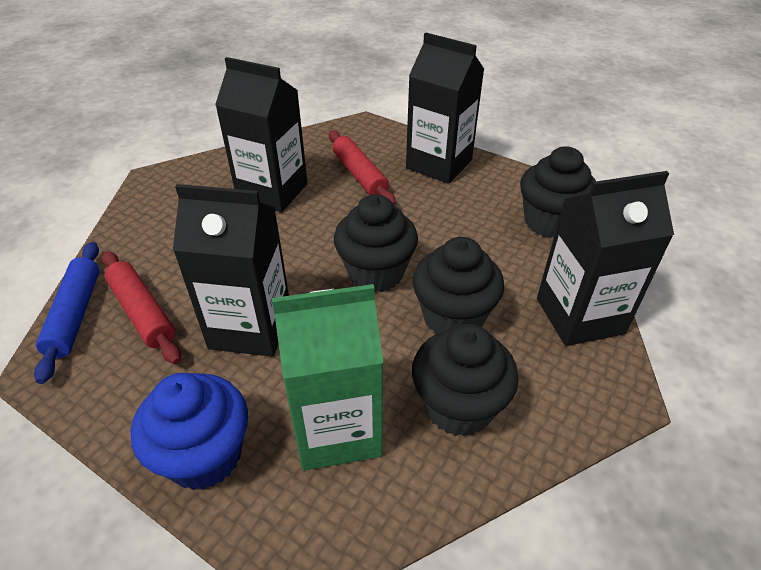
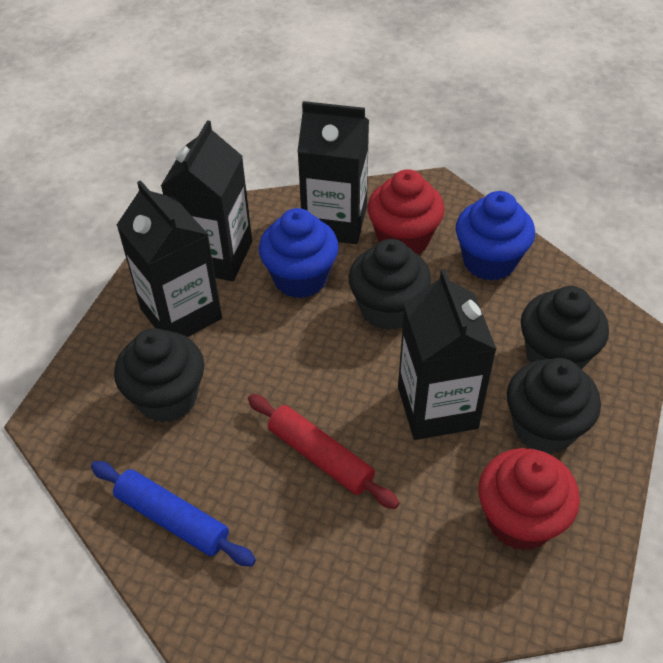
blue cupcake: [131,373,248,490] = 1 -> [259,208,339,298] [456,191,535,281] = 2
green carton: [272,284,384,471] = 1 -> none = 0
red cupcake: none = 0 -> [368,169,445,254] [478,448,580,550] = 2
red rolling pin: [102,251,181,365] [329,130,396,206] = 2 -> [248,394,399,509] = 1

